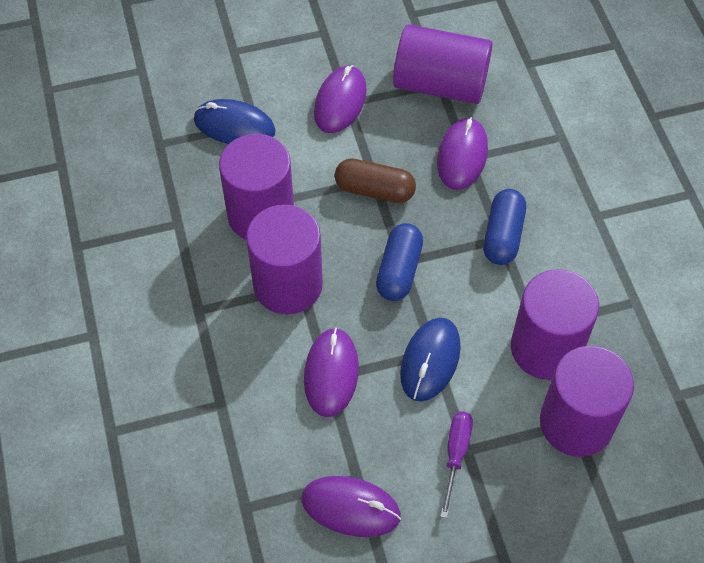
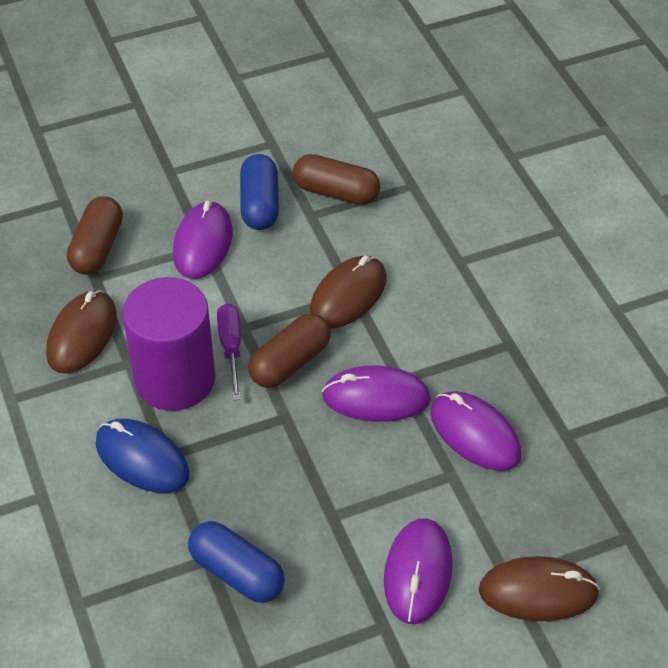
blue mouse: [194,99,276,144] [400,317,461,402] = 2 -> [96,419,190,493] = 1
brown capsule: [335,159,416,203] = 1 -> [67,196,123,275] [248,313,331,388] [293,154,380,205] = 3
brown mouse: none = 0 -> [46,290,117,374] [310,256,386,328] [479,556,600,621] = 3
purple cylinder: [219,134,294,240] [246,205,323,314] [393,24,492,104] [511,269,599,380] [540,346,634,457] = 5 -> [122,277,215,411] = 1

